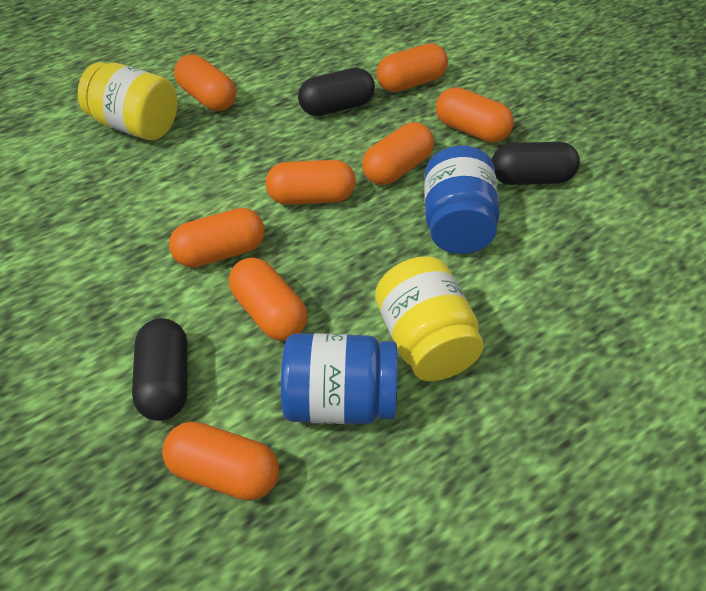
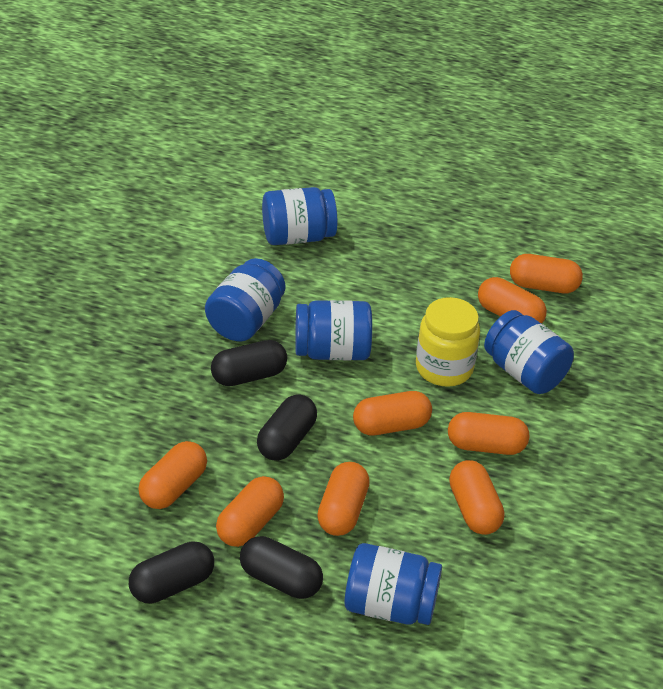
black capsule: [132,318,188,421] [298,68,375,116] [492,142,580,185] = 3 -> [129,541,214,604] [211,340,287,386] [240,536,323,599] [257,394,317,461] = 4
blue jar: [281,333,397,424] [424,145,500,254] = 2 -> [205,258,285,341] [262,187,337,245] [295,300,372,360] [345,543,442,625] [484,310,574,394] = 5
yellow jar: [78,62,178,140] [375,256,484,381] = 2 -> [416,297,480,387] = 1

